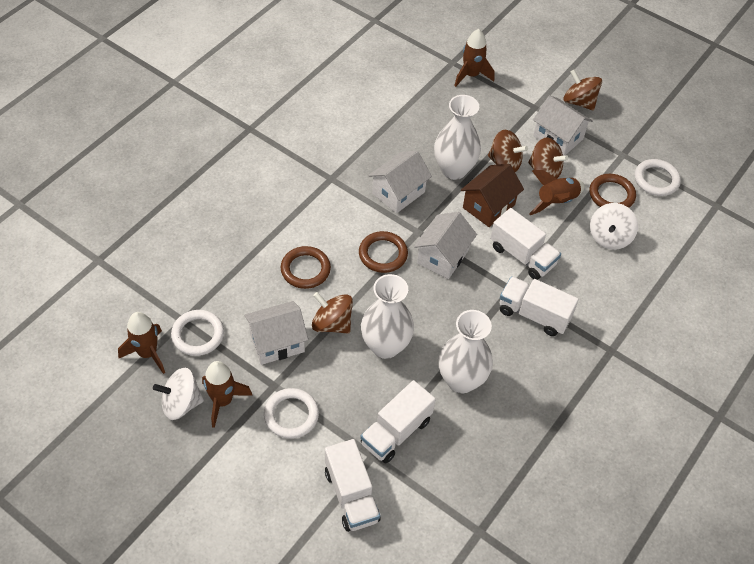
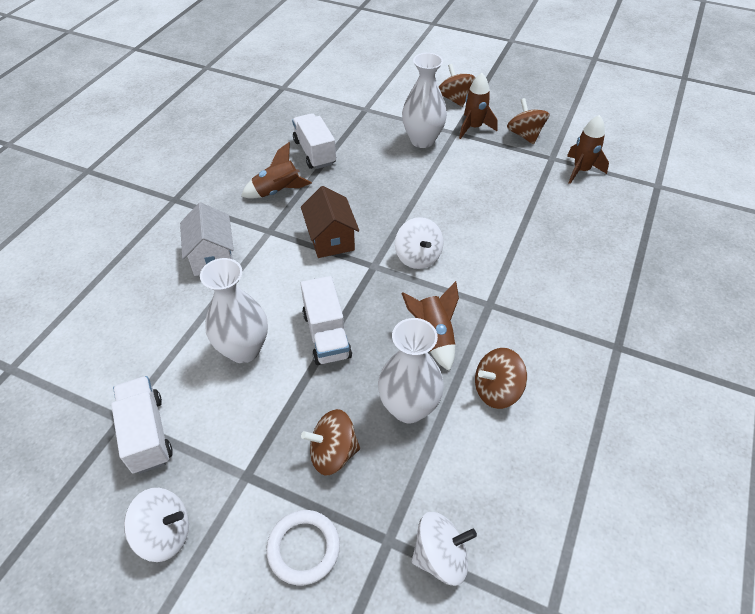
brown ring: [281,246,331,289] [359,231,408,273] [589,174,636,208] = 3 -> none = 0
white house: [244,301,308,365] [368,151,432,213] [414,211,477,279] [533,95,593,156] = 4 -> [180,202,234,276] = 1
white ring: [171,310,224,356] [264,388,319,439] [635,159,681,196] = 3 -> [266,510,340,585] = 1
white spinning top: [153,368,204,420] [590,203,638,250] = 2 -> [124,488,189,562] [395,217,444,269] [412,512,477,586] = 3
white truck: [325,439,381,532] [360,380,436,464] [490,208,561,280] [500,276,579,336] = 4 -> [111,376,173,474] [292,113,336,169] [301,276,352,365] = 3

